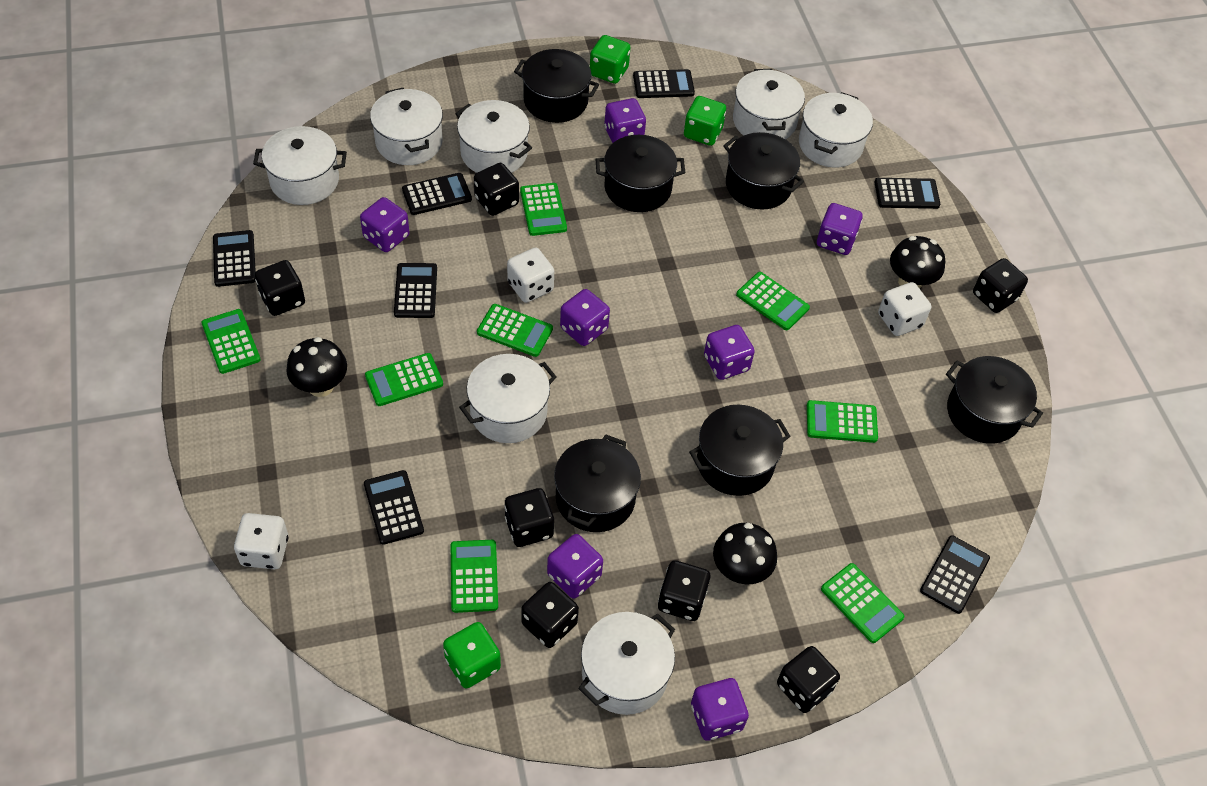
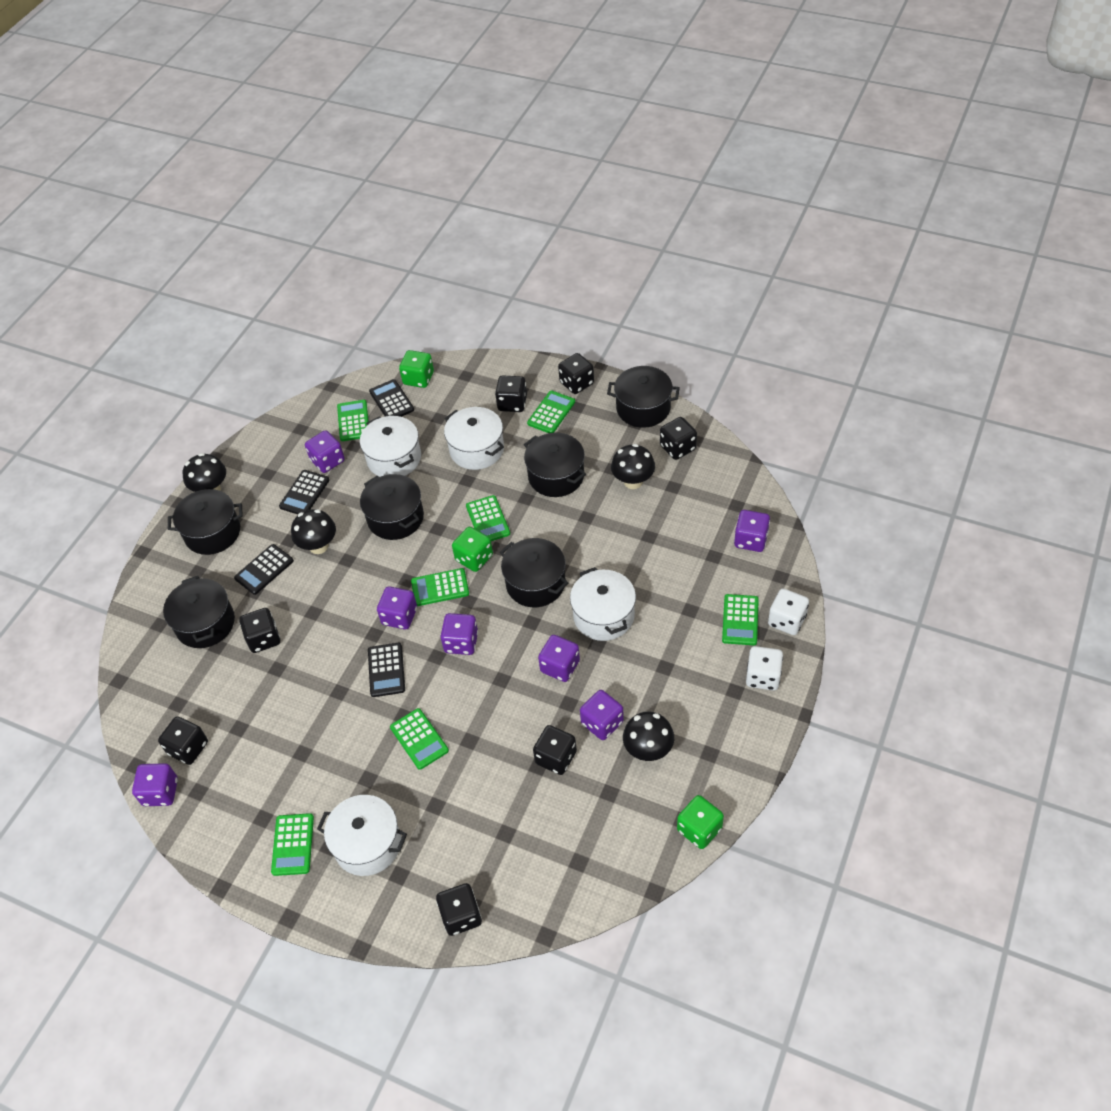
black calculator: [213,230,256,287] [364,470,424,545] [394,263,437,318] [402,173,472,215] [633,69,695,98] [874,178,940,209] [920,535,990,614] = 7 -> [234,544,294,595] [279,470,329,514] [368,643,405,697] [369,379,414,417] = 4
black mushroom: [286,337,347,397] [713,523,777,585] [890,236,945,289] = 3 -> [183,453,226,492] [291,509,336,554] [611,444,655,489] [623,712,674,761] = 4
green calculator: [201,309,261,374] [365,353,443,406] [451,540,498,613] [477,304,553,357] [520,183,567,236] [736,272,810,330] [807,400,878,443] [821,563,904,643] = 8 -> [271,813,314,876] [337,400,369,441] [390,708,449,770] [411,568,469,606] [466,495,510,541] [527,391,575,433] [722,594,759,645] = 7
white dice: [234,513,288,569] [507,247,554,303] [878,282,931,336] = 3 -> [746,646,783,691] [768,588,809,635] = 2
white pot: [253,126,347,205] [370,88,443,165] [456,100,532,173] [459,354,557,443] [578,612,675,715] [733,69,805,139] [799,92,873,167] = 7 -> [317,795,407,876] [360,416,421,477] [444,407,504,470] [570,567,636,641] = 4

